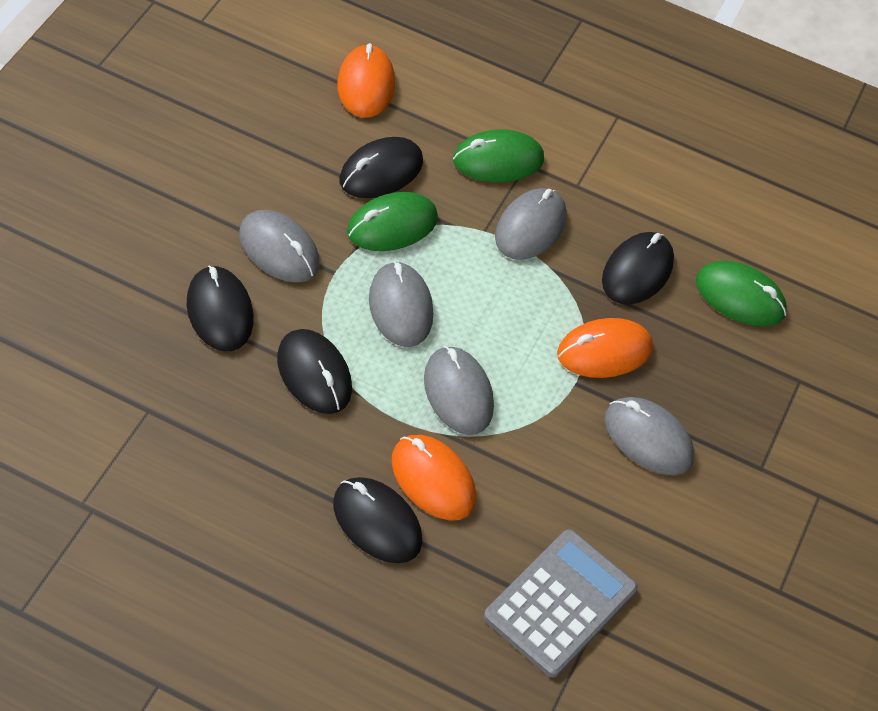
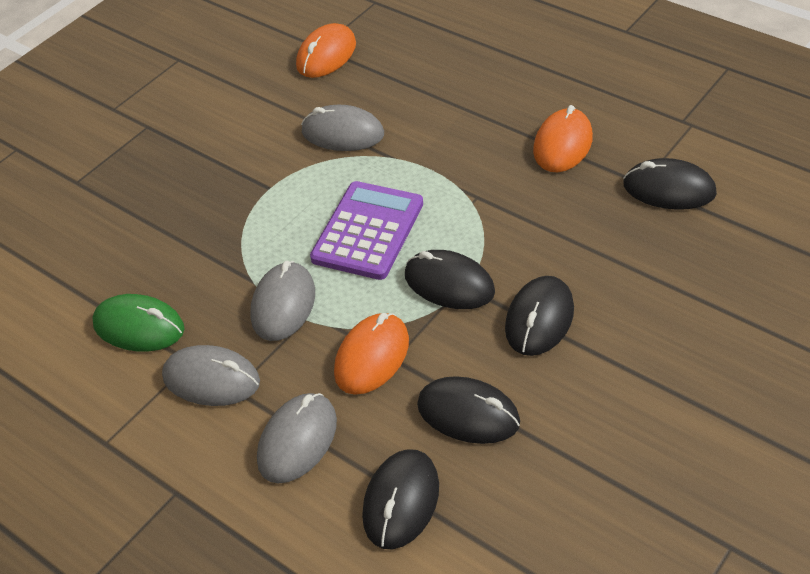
green mouse: [347,192,438,251] [453,129,544,182] [696,261,787,326] = 3 -> [92,294,184,352] = 1
grey calculator: [484,529,638,677] = 1 -> none = 0
grey mouse: [239,210,320,283] [369,261,433,347] [424,346,494,435] [495,188,567,260] [605,397,694,475] = 5 -> [162,345,260,406] [250,261,315,341] [257,393,337,484] [301,105,384,151] = 4
purple calculator: none = 0 -> [310,181,423,280] = 1

